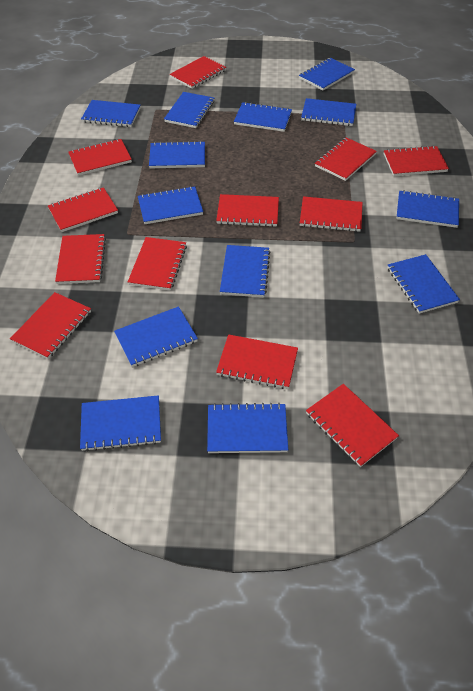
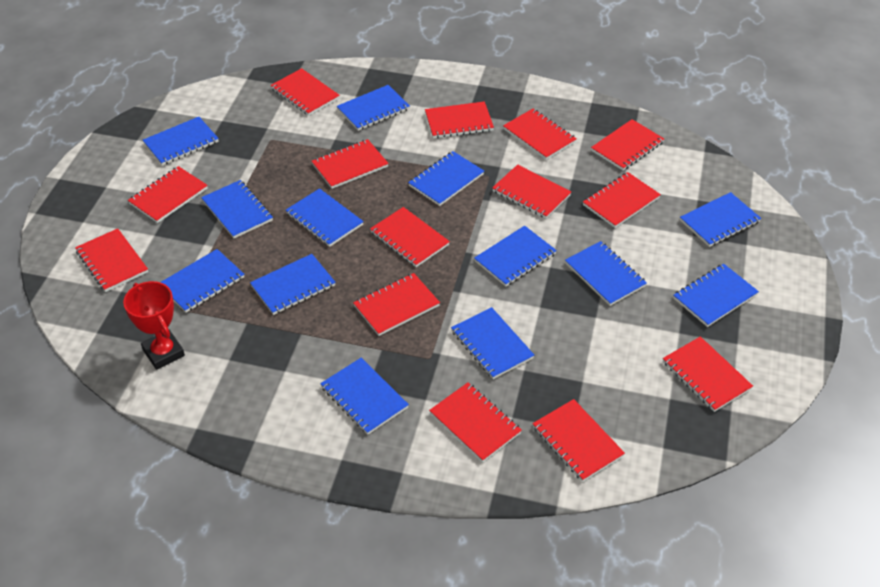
red notebook: [10,292,91,359] [48,187,118,232] [55,234,106,284] [68,139,132,176] [128,237,187,291] [170,56,226,89] [216,194,279,227] [216,334,298,389] [300,196,363,232] [306,384,399,467] [315,137,377,181] [384,145,449,176] = 12 -> [75,228,148,292] [128,166,208,223] [270,68,340,116] [312,139,389,189] [353,273,440,336] [370,207,450,267] [425,101,494,138] [429,383,522,462] [492,165,571,219] [503,109,576,160] [532,399,625,482] [583,172,661,228] [591,119,664,170] [663,336,753,412] = 14
red trophy: none = 0 -> [123,281,185,370] = 1

